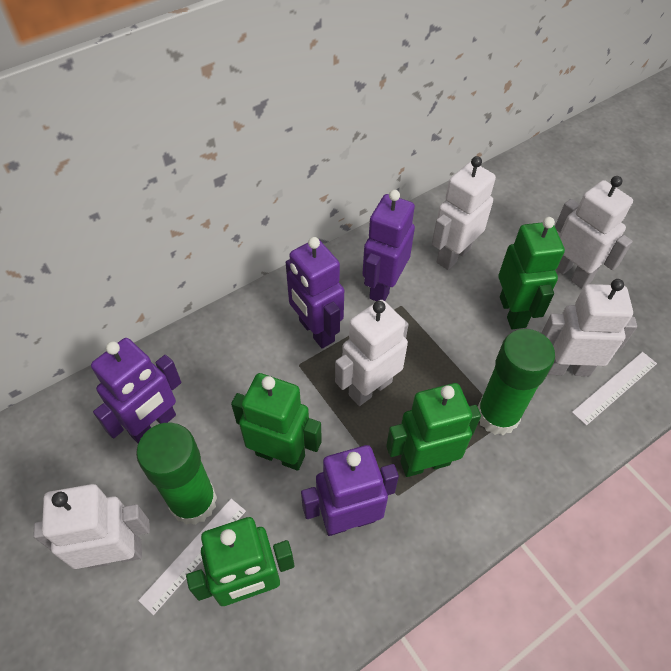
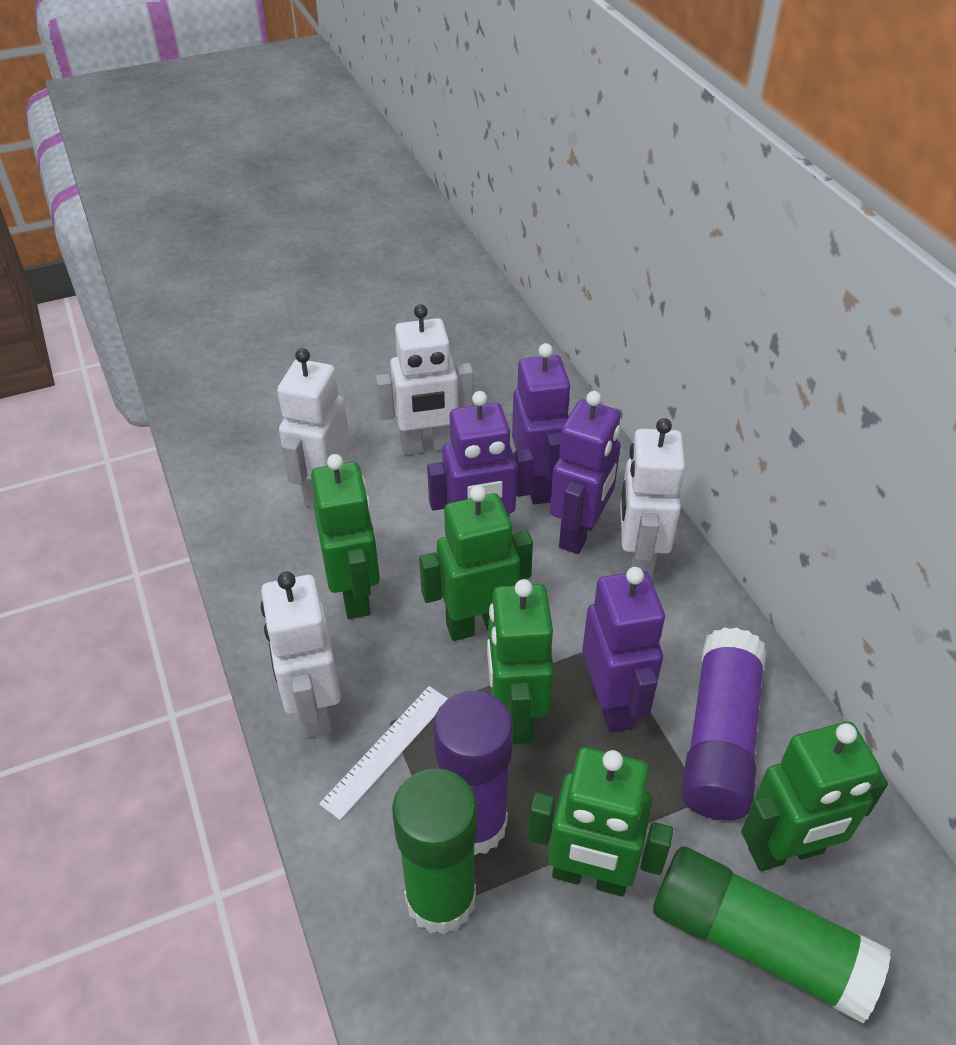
green robot: [186,517,295,606] [231,373,322,471] [386,383,481,477] [498,217,565,329] = 4 -> [311,454,380,619] [419,485,533,641] [487,579,554,744] [528,747,673,897] [741,722,888,871] = 5
purple glue stick: none = 0 -> [433,690,513,856] [681,627,766,820] = 2
white robot: [33,484,150,569] [335,300,409,406] [432,156,496,270] [542,279,637,376] [555,176,633,289] = 5 -> [261,572,341,738] [277,348,350,508] [375,304,474,455] [620,418,685,581] = 4
white ruler: [138,499,246,615] [572,352,657,426] = 2 -> [319,686,448,820] = 1

